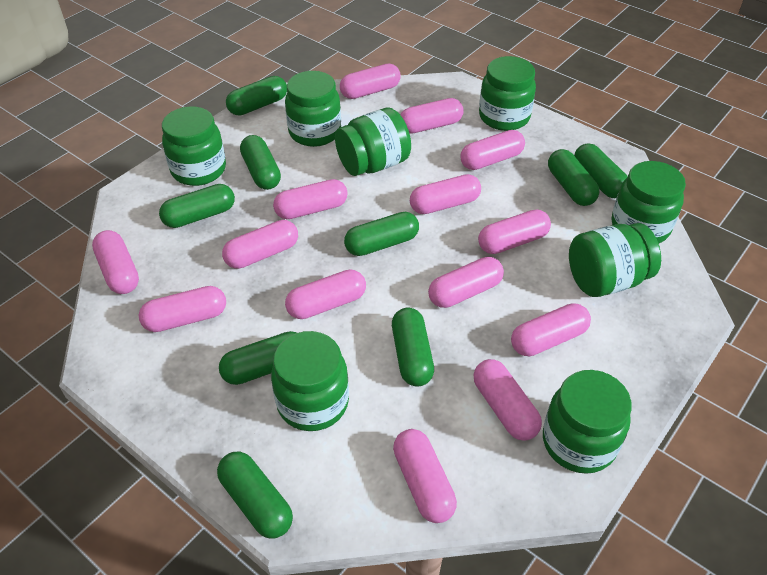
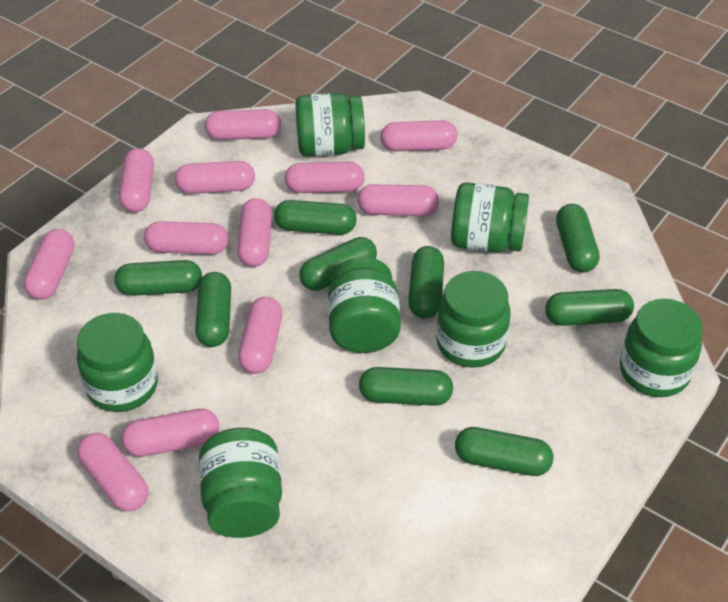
green jar: [162,106,226,186] [271,331,349,431] [285,71,341,147] [335,108,411,176] [479,56,536,131] [543,370,632,474] [569,223,661,297] [612,161,686,243] = 8 -> [77,313,158,412] [199,428,282,538] [295,93,365,156] [328,257,401,353] [436,271,511,368] [451,182,529,253] [620,299,703,397] = 7
pink capsule: [92,230,139,294] [139,286,226,332] [222,220,298,269] [273,179,348,219] [285,270,366,319] [340,64,401,99] [393,429,457,523] [400,98,464,134] [410,174,481,214] [428,257,504,308] [460,130,525,170] [473,359,542,441] [478,209,551,254] [511,303,591,356] = 14 -> [24,229,74,300] [77,433,148,511] [119,148,154,212] [121,409,219,457] [144,221,228,255] [175,161,255,194] [205,109,281,140] [237,198,272,267] [238,297,282,374] [285,162,365,193] [357,184,439,216] [380,120,458,152] = 12

